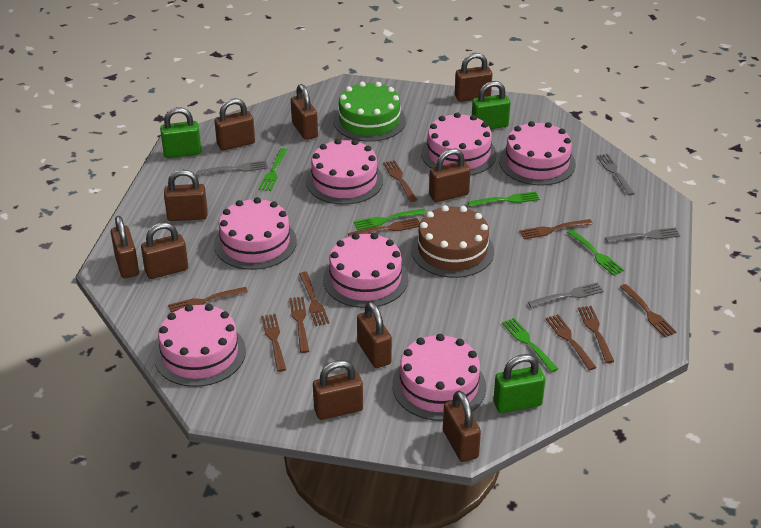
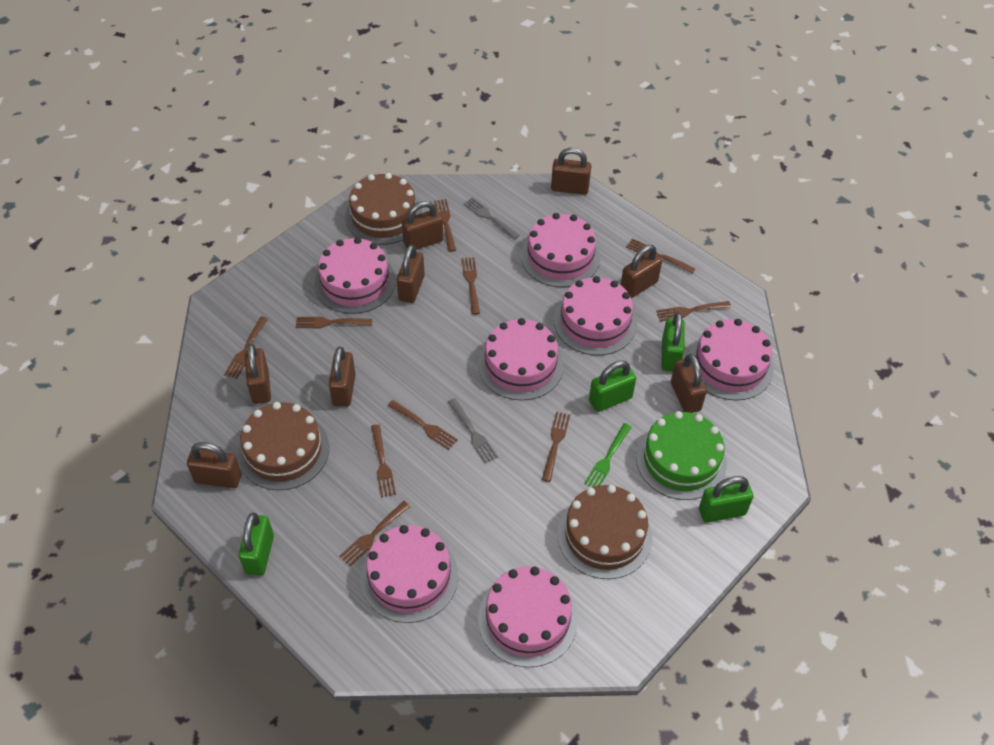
brown cake: [411,205,494,278] = 1 -> [238,402,329,490] [345,173,422,245] [557,485,652,579] = 3
brown padlock: [111,216,139,278] [141,222,188,279] [164,170,208,221] [215,98,255,151] [291,84,318,140] [313,360,363,420] [357,302,392,368] [429,149,471,202] [443,391,481,462] [455,53,492,102] = 10 -> [187,442,242,488] [244,344,271,404] [329,347,356,407] [397,245,425,303] [402,201,444,250] [551,148,591,195] [621,245,662,298] [671,354,707,413] = 8
green fork: [259,148,288,191] [353,209,426,230] [468,191,540,207] [502,318,558,372] [567,229,624,276] = 5 -> [584,423,632,487] = 1
green padlock: [160,107,202,158] [472,81,510,129] [493,354,545,413] = 3 -> [238,513,274,576] [589,360,636,412] [661,312,685,371] [699,476,753,523] = 4
grey fork: [197,160,268,176] [528,283,604,308] [596,154,635,196] [605,227,680,243] = 4 -> [448,398,498,463] [463,197,520,239] = 2

